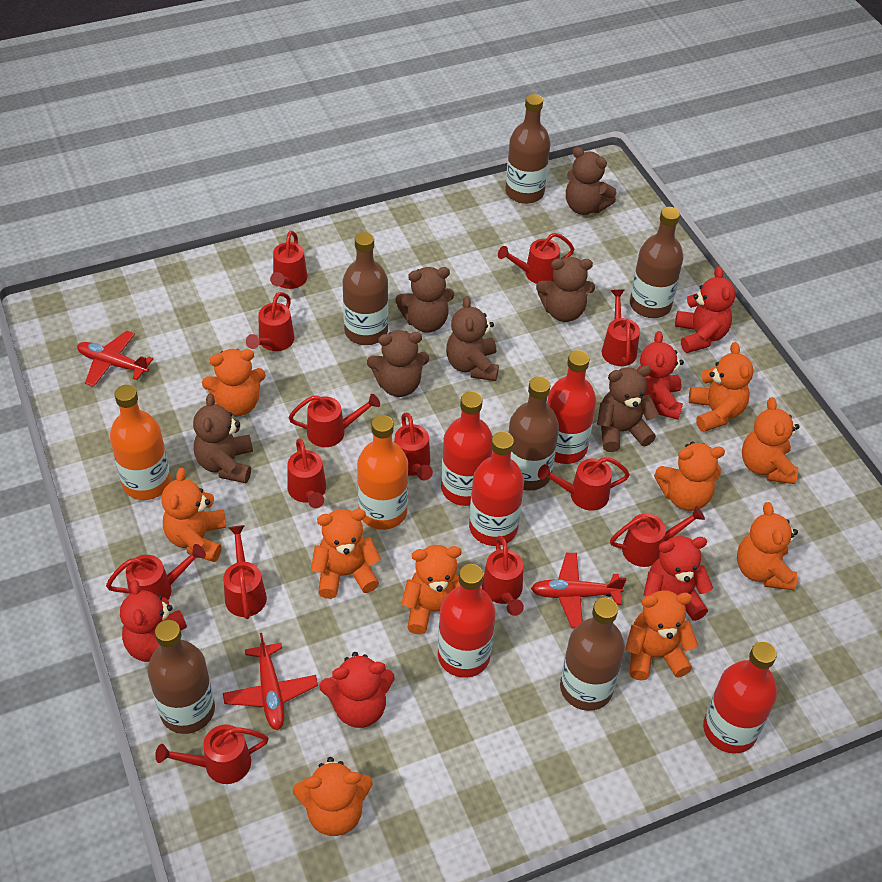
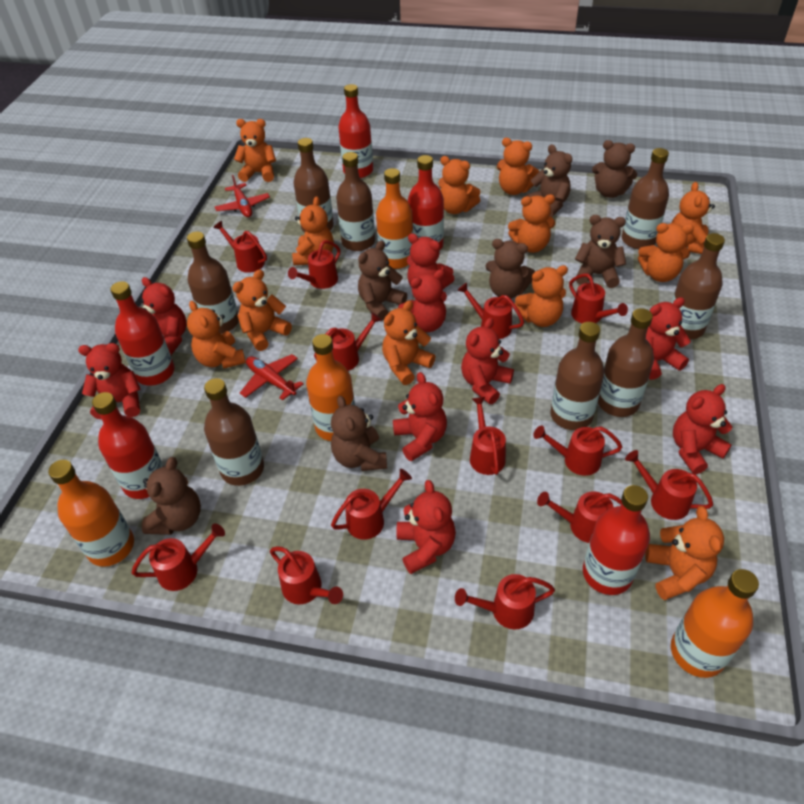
brown bottle: [148,620,215,734] [343,232,388,345] [505,94,550,204] [509,376,559,491] [560,598,625,711] [630,207,683,318] = 6 -> [187,231,239,334] [204,378,264,486] [294,138,334,232] [336,152,375,251] [550,322,605,430] [598,308,654,417] [622,148,669,249] [671,233,725,340] = 8
orange bottle: [110,385,171,500] [357,415,408,530] = 2 -> [48,460,134,567] [306,334,355,441] [376,168,413,269] [671,569,759,678] = 4
orange teddy bear: [162,468,226,562] [202,349,266,416] [293,757,373,836] [311,509,381,599] [401,545,461,634] [625,590,698,681] [654,441,725,511] [689,342,753,432] [737,502,798,590] [742,397,799,484] = 10 -> [187,301,246,369] [233,269,292,351] [234,119,276,182] [292,196,334,265] [382,300,436,385] [438,156,480,214] [497,138,539,195] [508,194,555,253] [515,265,568,327] [638,223,694,282] [645,506,724,600] [671,182,715,254] = 12
red plane: [77,331,153,387] [223,633,318,730] [531,553,627,629] = 3 -> [215,175,270,217] [240,354,304,400] = 2
red teddy bear: [120,580,187,662] [319,652,395,728] [637,331,684,420] [643,536,713,621] [675,266,736,353] = 5 -> [78,343,141,419] [141,277,187,355] [393,372,447,461] [397,480,456,574] [398,269,447,332] [407,233,454,289] [461,318,514,404] [646,297,691,380] [673,384,732,474] = 9

